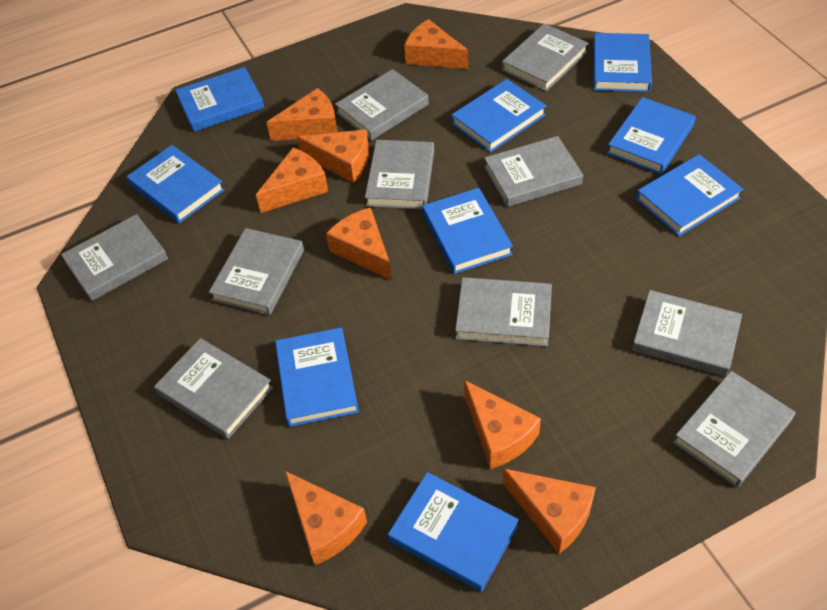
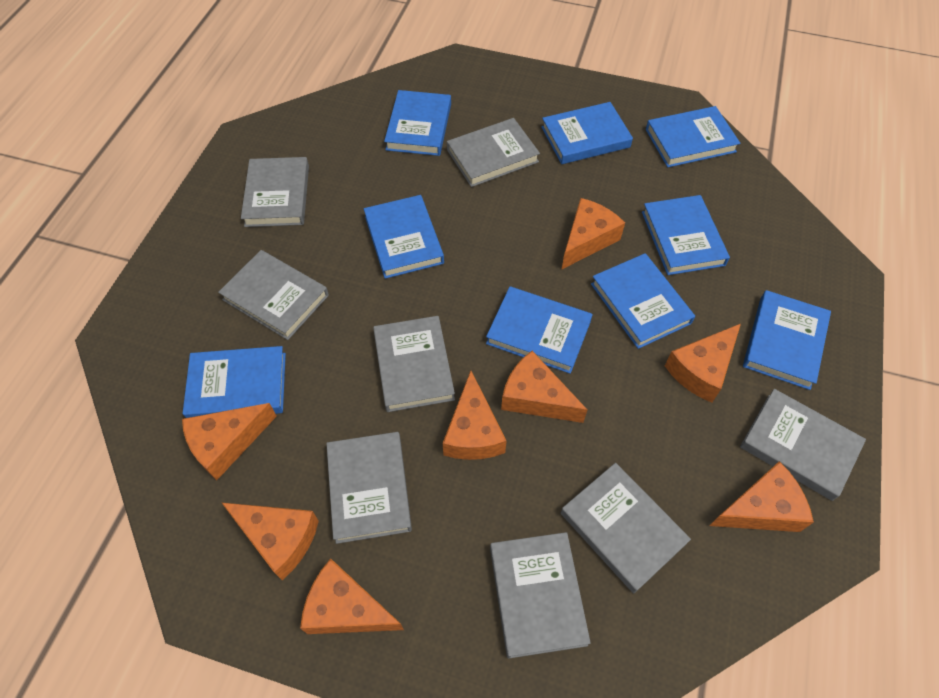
grey book: [61,214,168,301] [154,338,273,439] [209,228,304,315] [335,69,429,141] [365,140,434,209] [455,277,552,347] [484,136,583,207] [502,23,588,92] [632,290,742,377] [673,371,796,488] = 10 -> [218,250,329,340] [241,157,309,227] [326,432,412,544] [373,316,455,412] [447,118,540,187] [490,532,591,659] [561,463,691,593] [740,389,866,501] = 8

